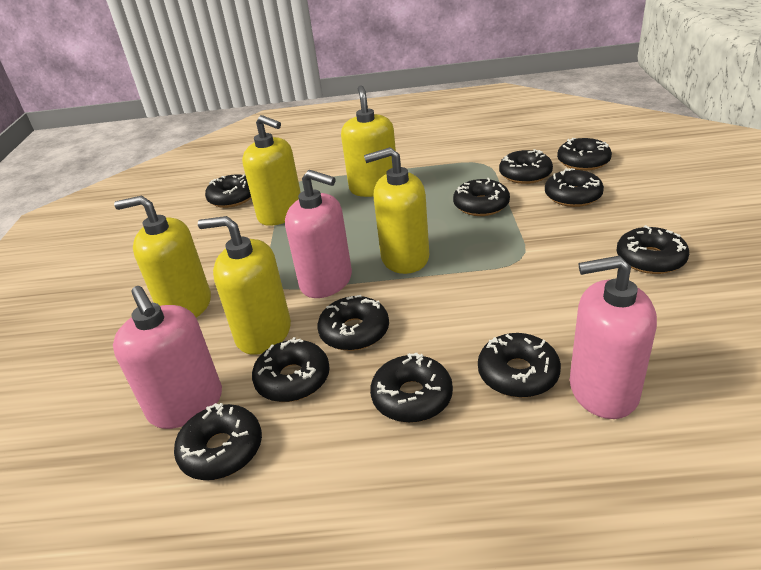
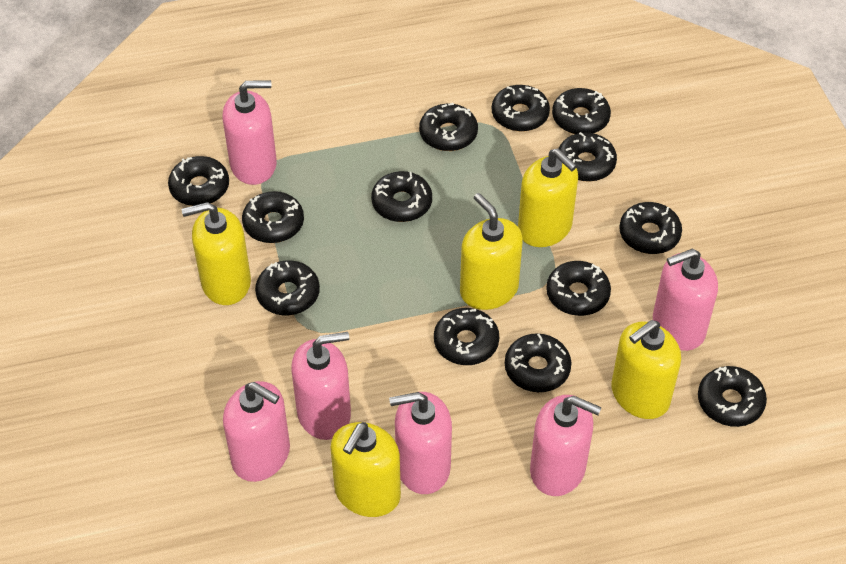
black donut: [174,403,262,480] [205,174,251,208] [252,337,330,402] [317,295,389,351] [370,353,453,423] [453,178,510,216] [478,333,561,398] [499,149,553,184] [545,168,604,207] [557,138,612,171] [616,225,689,274] = 11 -> [168,156,229,206] [242,191,304,243] [255,260,320,315] [371,171,432,222] [419,103,478,151] [434,308,499,365] [492,85,550,132] [505,333,571,392] [546,261,611,316] [552,88,611,134] [558,132,617,182] [619,202,682,254] [698,366,767,427] = 13
pink soap dispenser: [113,286,222,429] [285,170,352,298] [570,256,657,419] = 3 -> [223,80,277,185] [223,381,290,482] [291,332,351,440] [389,392,452,494] [530,395,602,496] [653,249,718,351] = 6

